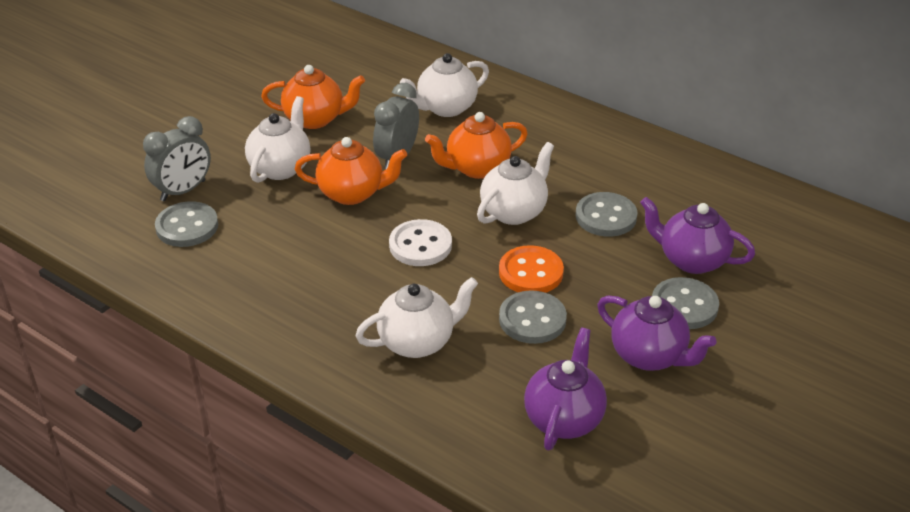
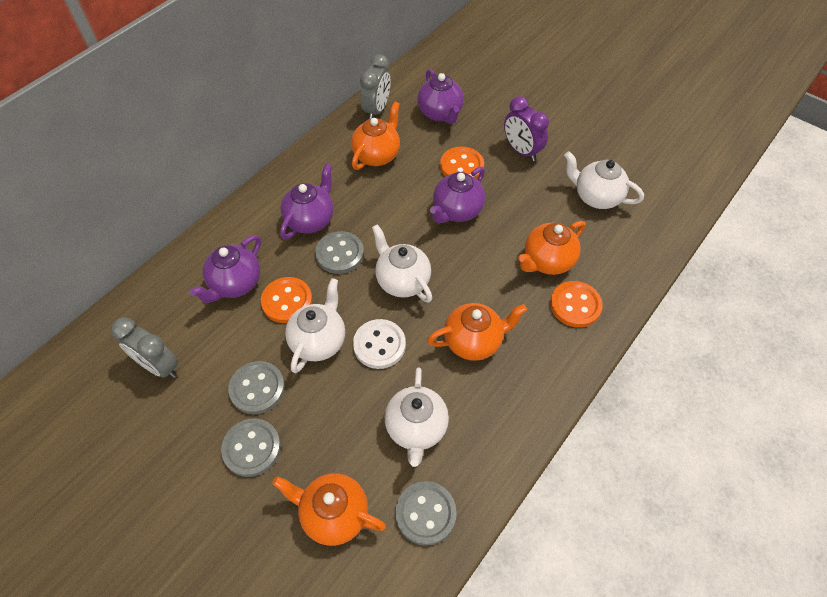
orange button: [499,245,564,293] = 1 -> [261,277,312,323] [440,147,484,179] [550,281,603,328] = 3
orange teapot: [261,65,365,129] [295,137,407,205] [425,112,528,179] = 3 -> [272,473,386,546] [351,101,400,170] [427,303,527,361] [518,221,586,275] = 4
purple clock: none = 0 -> [504,96,549,161] = 1
purple teapot: [524,327,607,451] [597,295,716,371] [640,197,755,274] = 3 -> [190,235,261,303] [280,163,333,239] [417,69,464,124] [430,167,485,223] = 4

